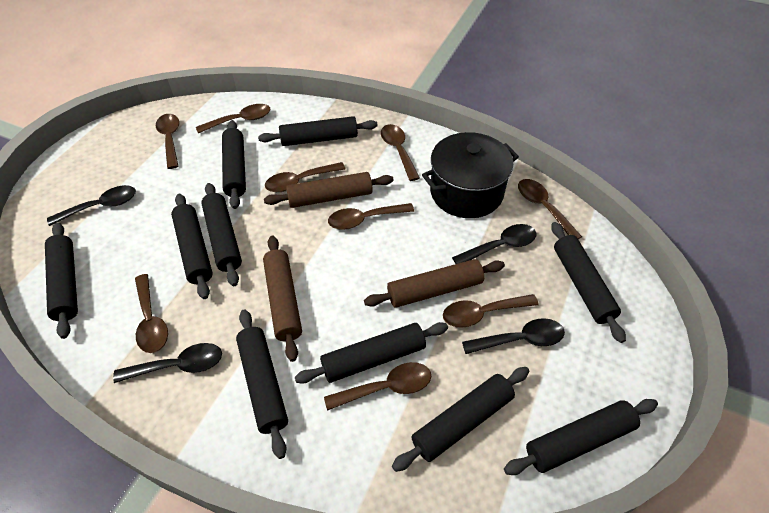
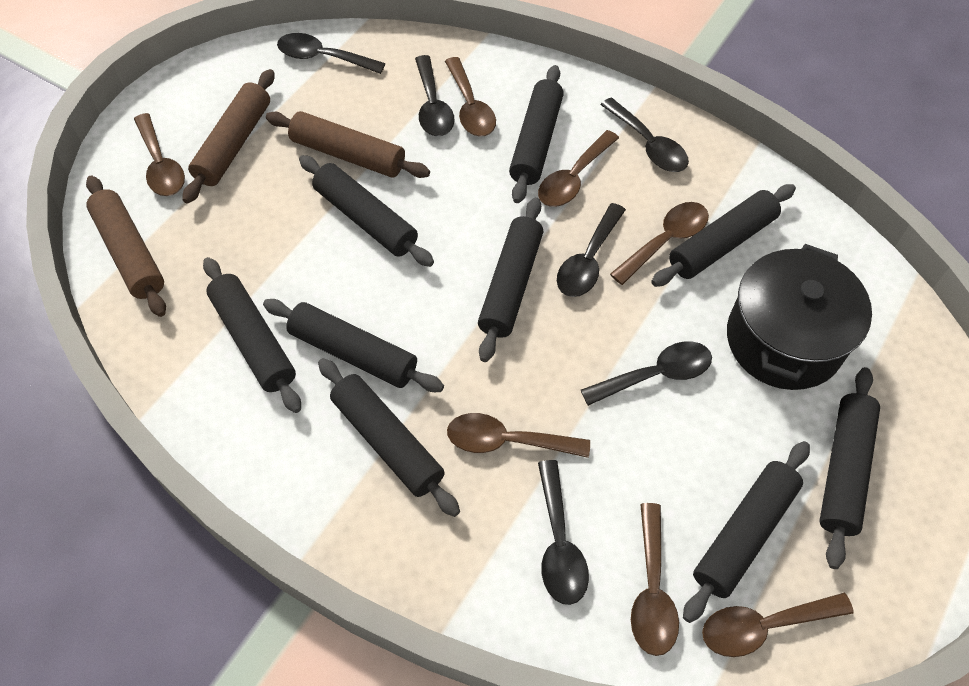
black rolling pin: [45,223,78,339] [171,194,213,299] [201,183,242,286] [222,120,246,209] [236,309,288,459] [258,116,378,146] [295,322,448,384] [392,367,529,472] [504,399,658,475] [551,222,626,343] = 10 -> [203,257,301,413] [263,299,444,392] [299,155,434,267] [318,358,460,517] [478,197,543,362] [509,65,564,203] [651,184,796,287] [683,441,810,623] [819,367,880,569] = 9
black spoon: [47,185,136,226] [113,343,222,383] [452,224,536,264] [462,318,565,354] = 4 -> [277,33,386,74] [415,55,455,136] [538,460,589,605] [557,203,626,297] [581,341,712,406] [600,97,689,172] = 6
brown spoon: [135,274,168,353] [156,114,179,169] [196,104,270,134] [265,162,346,192] [324,362,431,411] [328,203,414,230] [381,124,420,181] [443,294,539,328] [518,179,582,239] = 9 -> [134,113,185,196] [445,57,496,137] [447,413,590,458] [538,130,619,207] [610,202,709,285] [631,503,679,656] [702,593,854,657] = 7

